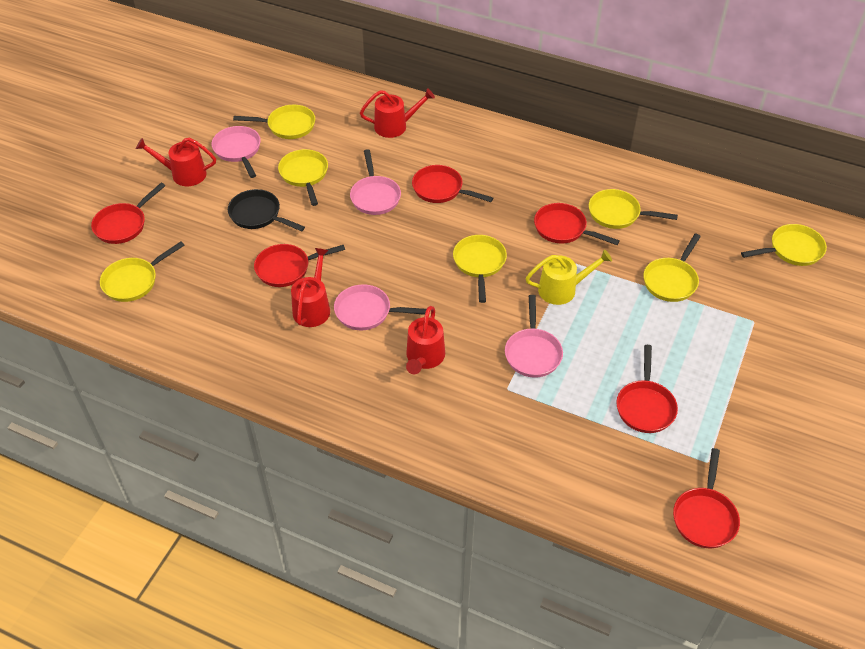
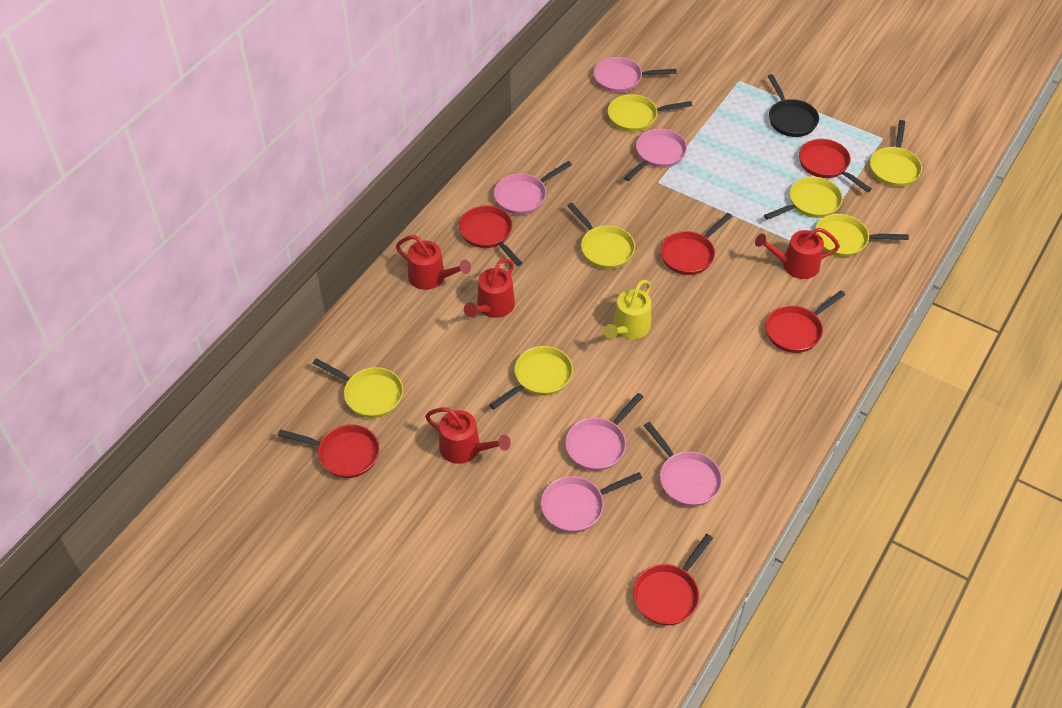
pink pan: [212,126,261,178] [334,284,426,331] [350,149,401,215] [505,295,563,378] = 4 -> [494,161,572,215] [541,472,642,533] [565,393,643,471] [594,57,677,93] [624,129,687,181] [644,422,722,506] = 6

